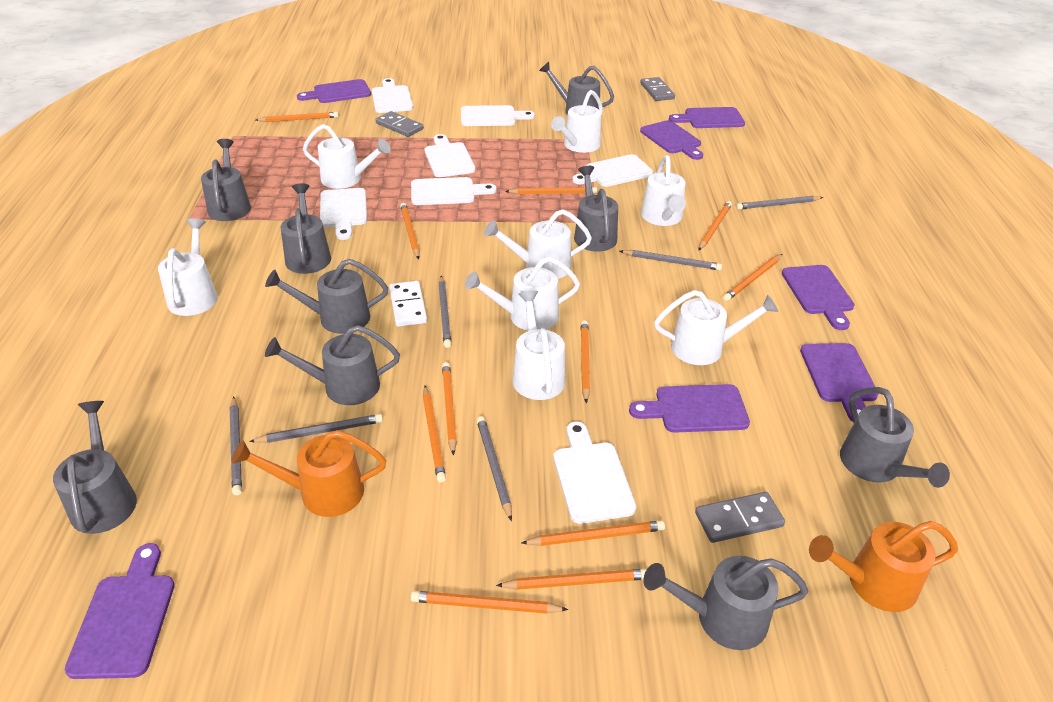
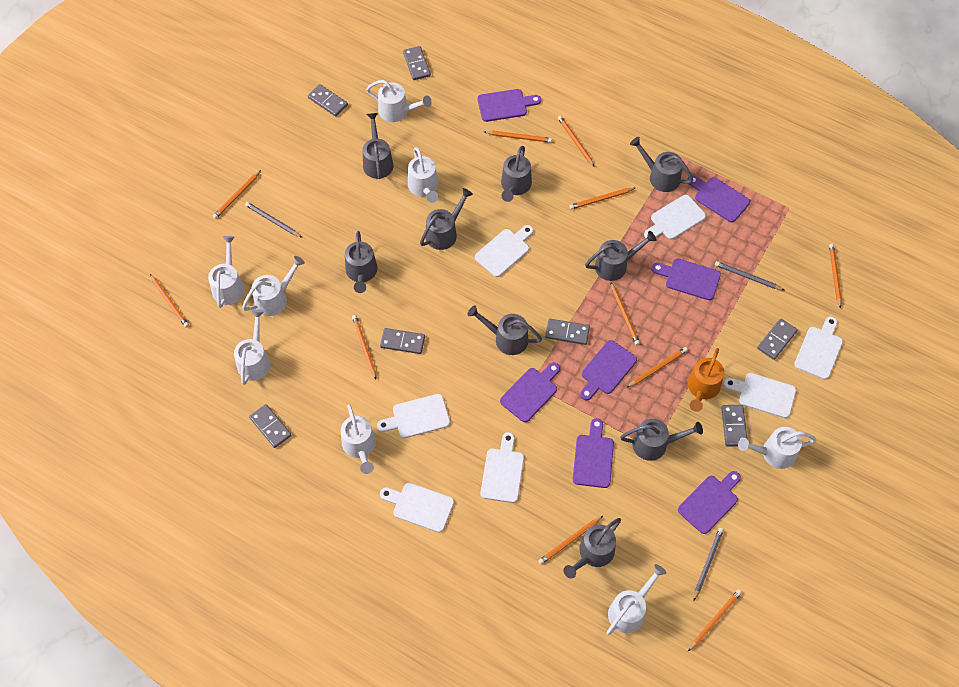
grey domino: [376,111,424,137] [640,77,675,101] [695,492,785,543] = 3 -> [249,404,292,448] [308,84,348,116] [380,328,425,354] [403,46,431,80] [545,319,590,345] [721,405,747,447] [757,318,797,360] = 7
grey pencil: [230,396,242,495] [249,414,383,443] [438,276,451,348] [477,416,512,521] [620,250,722,271] [736,196,823,210] = 6 -> [245,202,303,238] [693,528,724,601] [715,261,784,290] = 3
orange watering can: [231,430,386,517] [809,521,958,612] = 2 -> [688,348,724,412] = 1
white domino: [389,281,427,327] = 1 -> none = 0

